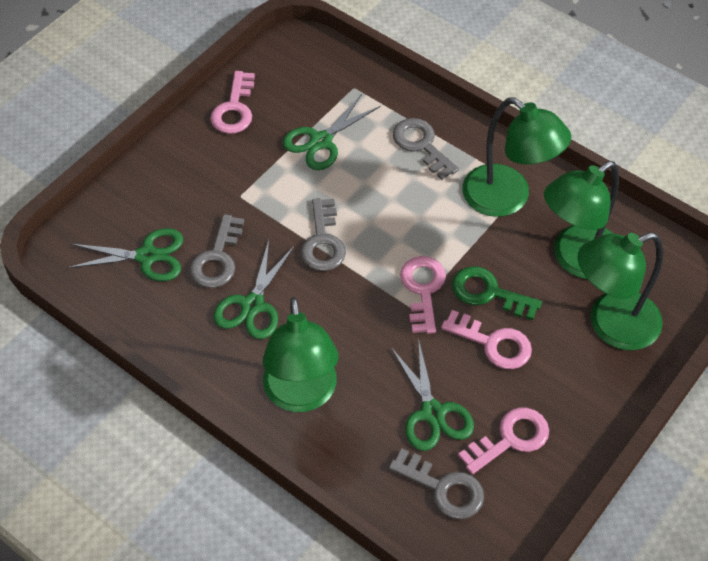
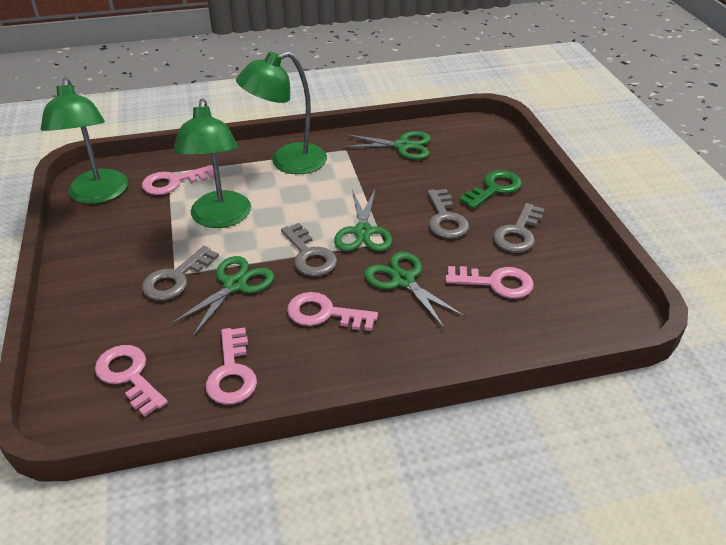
green lamp: [263,297,338,412] [462,98,572,217] [544,161,619,279] [578,233,663,350] = 4 -> [41,78,128,204] [173,98,251,228] [236,51,327,174] = 3
pink key: [210,71,255,134] [400,256,446,334] [441,310,532,369] [458,407,549,475] = 4 -> [95,345,168,417] [142,165,215,195] [206,327,257,404] [287,292,378,331] [445,266,534,299] = 5

